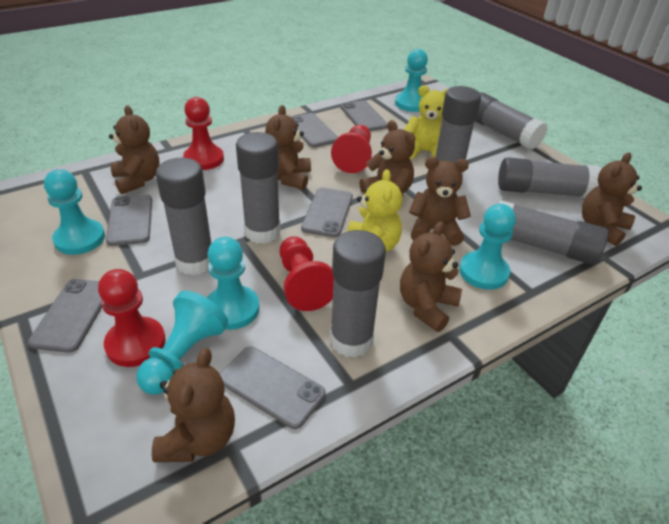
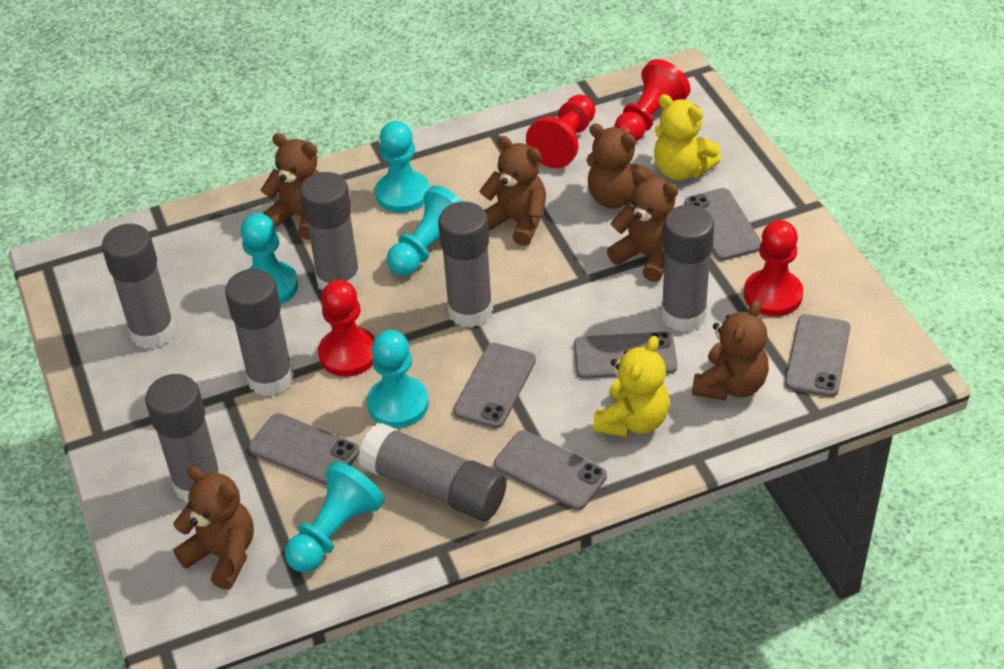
brown teddy bear: [109,105,160,194] [152,348,235,462] [265,105,311,190] [360,120,415,198] [400,221,462,332] [409,157,471,246] [582,152,642,246] = 7 -> [173,466,254,590] [261,133,320,240] [479,136,546,246] [587,123,654,209] [607,169,678,282] [692,301,769,401] = 6

